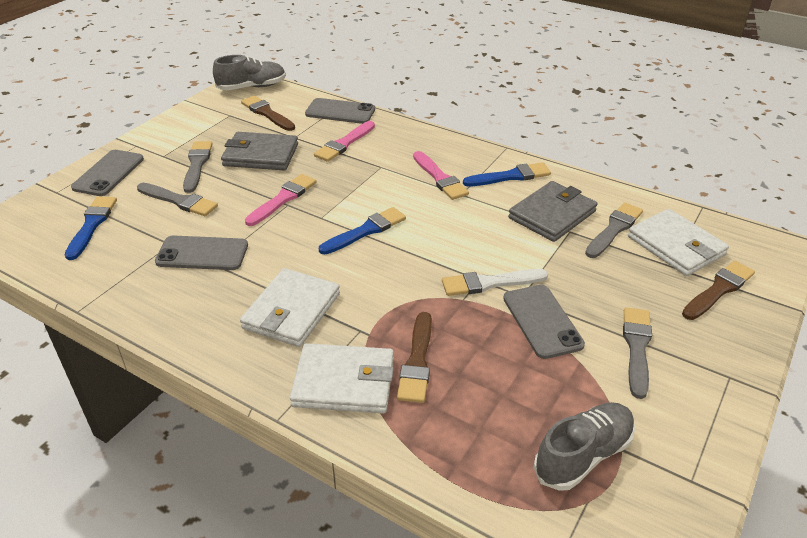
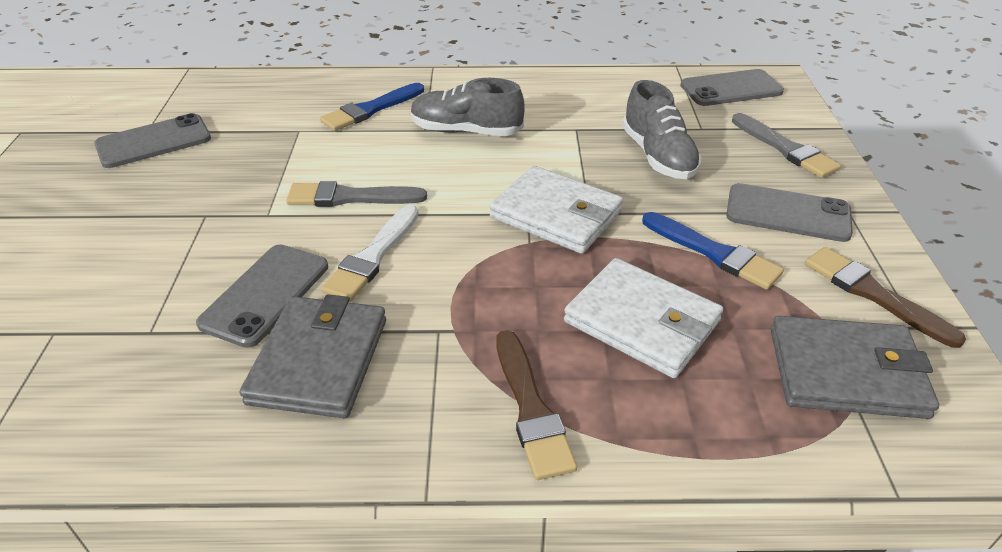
blue brush: [65,196,117,260] [319,207,406,254] [463,162,551,186] = 3 -> [320,83,424,131] [642,212,784,290] = 2
brown brush: [241,95,295,131] [397,312,432,403] [682,261,755,320] = 3 -> [496,330,577,480] [805,247,966,348] = 2
grey brush: [137,183,218,216] [183,141,212,193] [585,202,643,258] [623,307,652,399] = 4 -> [286,181,427,207] [732,113,841,178] = 2
pink brush: [245,174,316,226] [314,121,375,162] [413,151,469,200] = 3 -> none = 0
white wallet: [240,268,340,347] [290,343,394,413] [628,209,729,276] = 3 -> [490,166,623,254] [564,258,723,378] = 2

